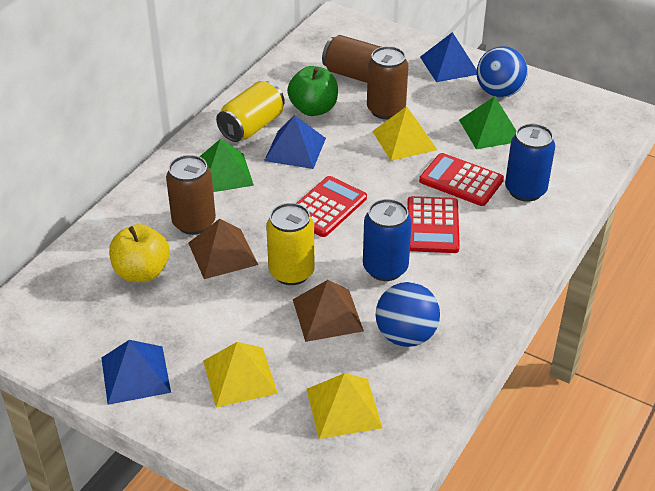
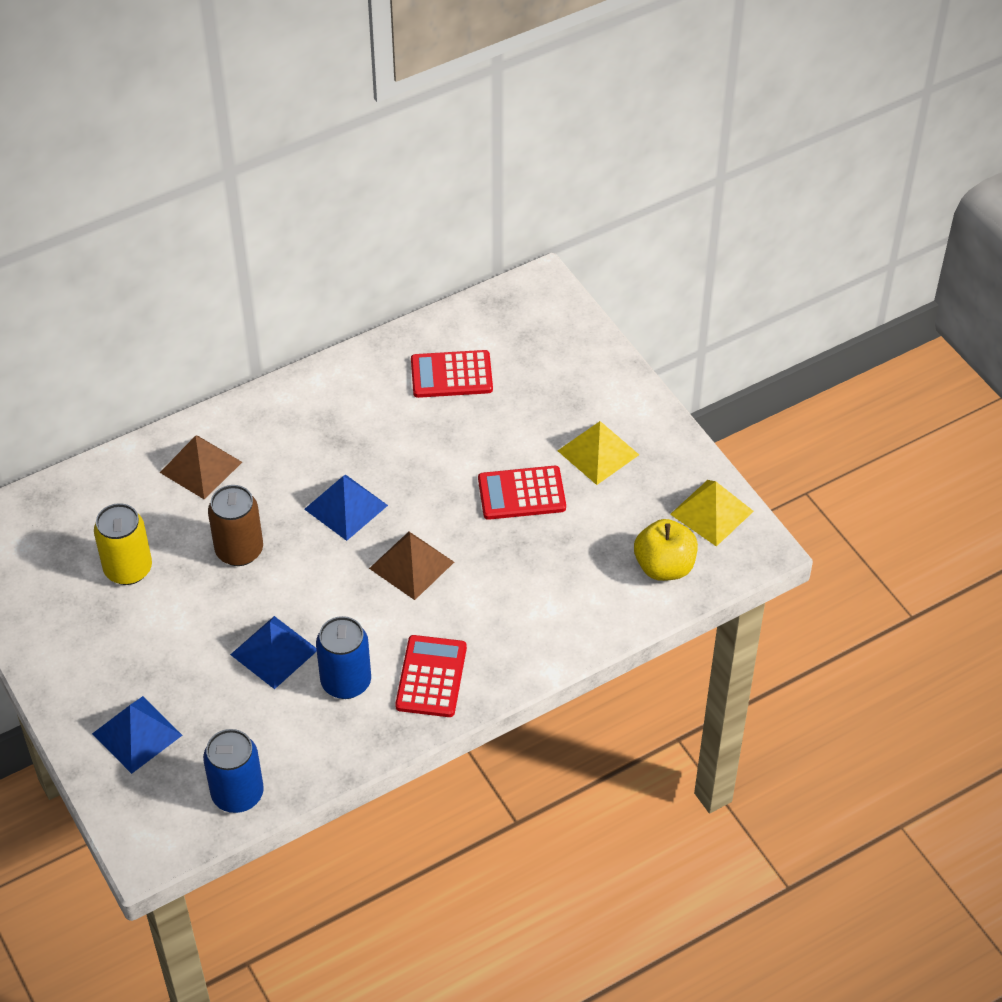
blue ball: [375,282,440,347] [476,46,528,98] = 2 -> none = 0
brown can: [166,155,216,235] [322,35,381,83] [367,46,408,119] = 3 -> [208,485,263,566] = 1
green apple: [287,66,338,116] = 1 -> none = 0
green pyramid: [200,139,254,192] [459,96,516,149] = 2 -> none = 0
yellow can: [216,81,285,142] [266,203,315,285] = 2 -> [94,503,152,585] = 1
yellow pyramid: [203,342,278,408] [306,373,383,439] [372,106,437,161] = 3 -> [558,421,639,485] [670,480,754,547] = 2

